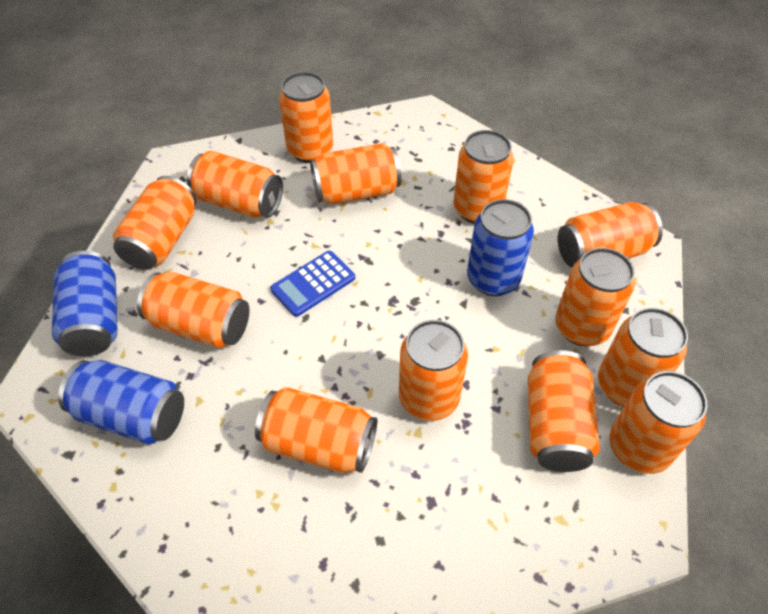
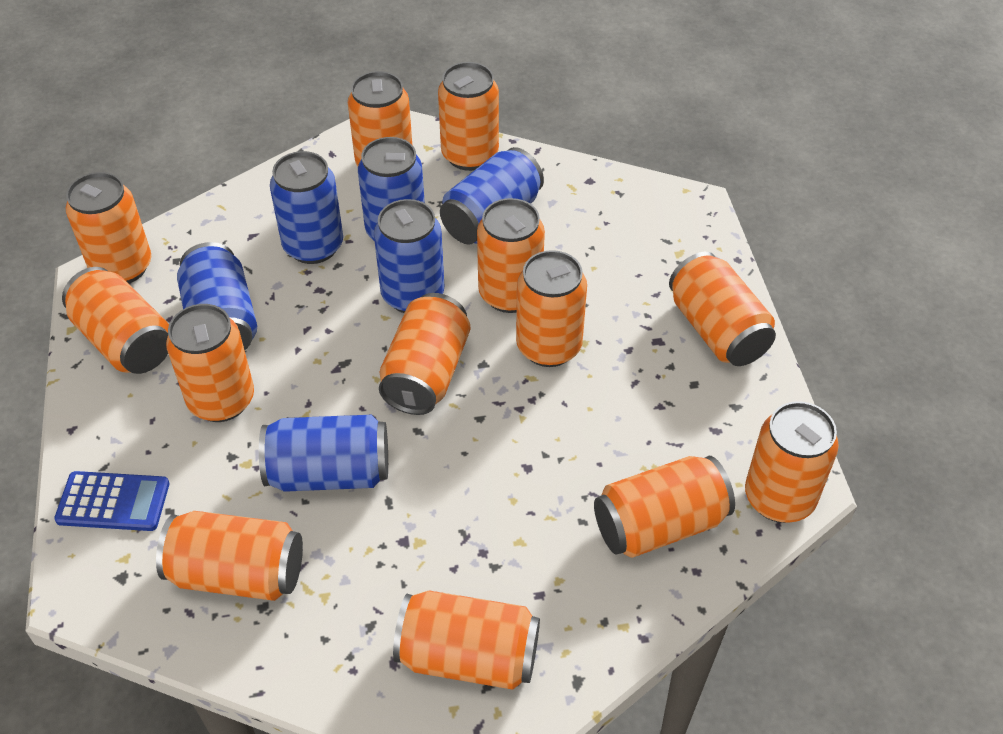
blue can: [52,251,118,356] [58,360,184,444] [467,199,534,296] = 3 -> [177,242,257,350] [259,415,388,492] [270,151,343,264] [358,137,425,240] [374,199,444,313] [440,147,544,245] = 6

